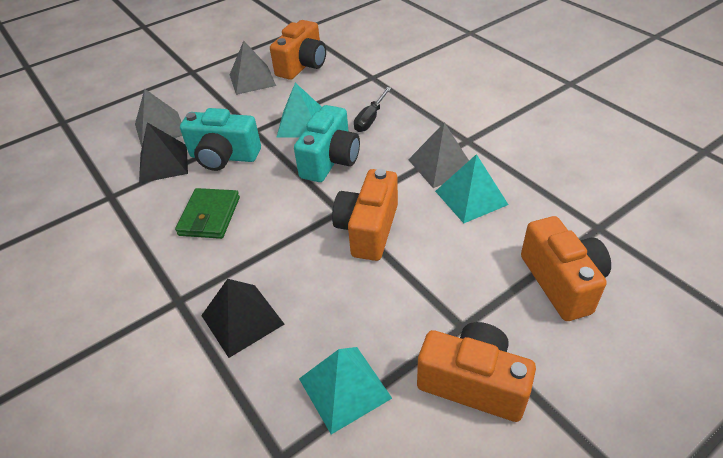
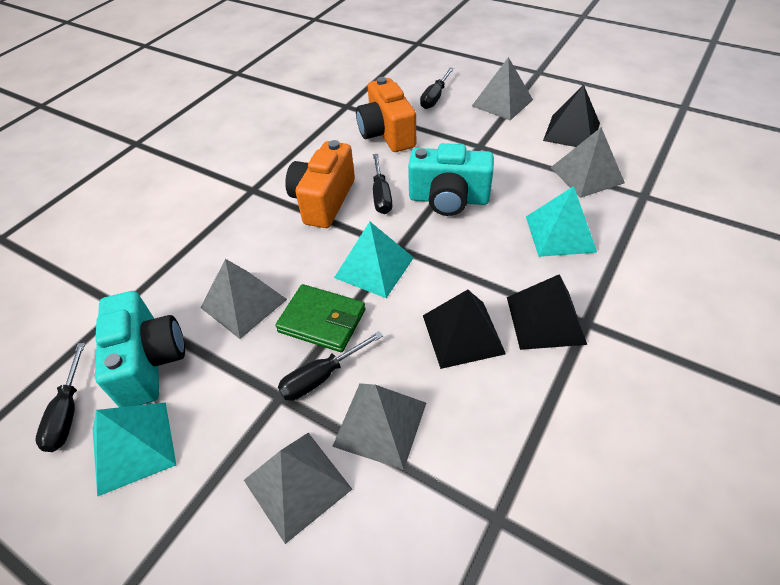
black pyramid: [139,122,188,183] [201,279,284,358] = 2 -> [423,289,506,369] [507,274,587,350] [543,85,600,147] = 3
black screwdriver: [354,87,391,132] = 1 -> [35,343,85,452] [278,331,383,401] [373,154,392,214] [420,67,454,109] = 4
grey pyramid: [135,89,182,147] [230,41,276,95] [408,122,469,188] = 3 -> [200,259,287,339] [244,433,352,544] [332,383,426,470] [472,57,533,121] [550,127,625,198] = 5
orange camera: [270,20,326,80] [332,169,398,261] [417,322,536,422] [521,216,611,321] = 4 -> [285,140,355,228] [356,77,416,152] = 2

